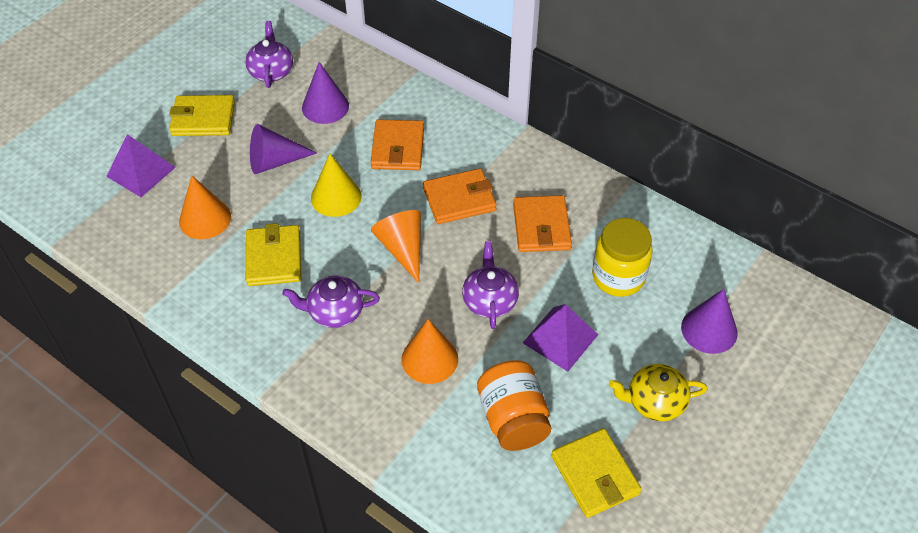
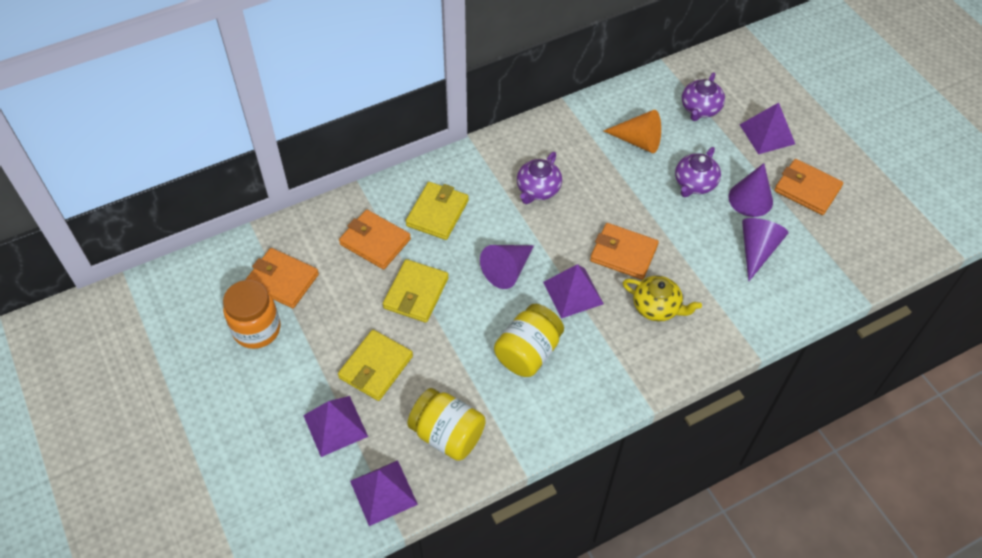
orange cone: [179,176,231,239] [371,210,421,283] [401,319,458,384] = 3 -> [604,110,661,153] = 1
orange wallet: [371,119,424,170] [423,168,497,224] [513,195,572,252] = 3 -> [245,248,319,308] [339,210,411,270] [590,223,659,280] [774,159,843,215] = 4
purple pyramid: [106,134,176,197] [523,304,598,372] = 2 -> [303,396,368,457] [350,460,418,526] [543,264,604,319] [740,103,795,154] = 4
yellow cone: [311,154,362,217] = 1 -> none = 0
yellow jar: [592,218,653,297] = 1 -> [407,388,486,461] [494,304,564,377] = 2

